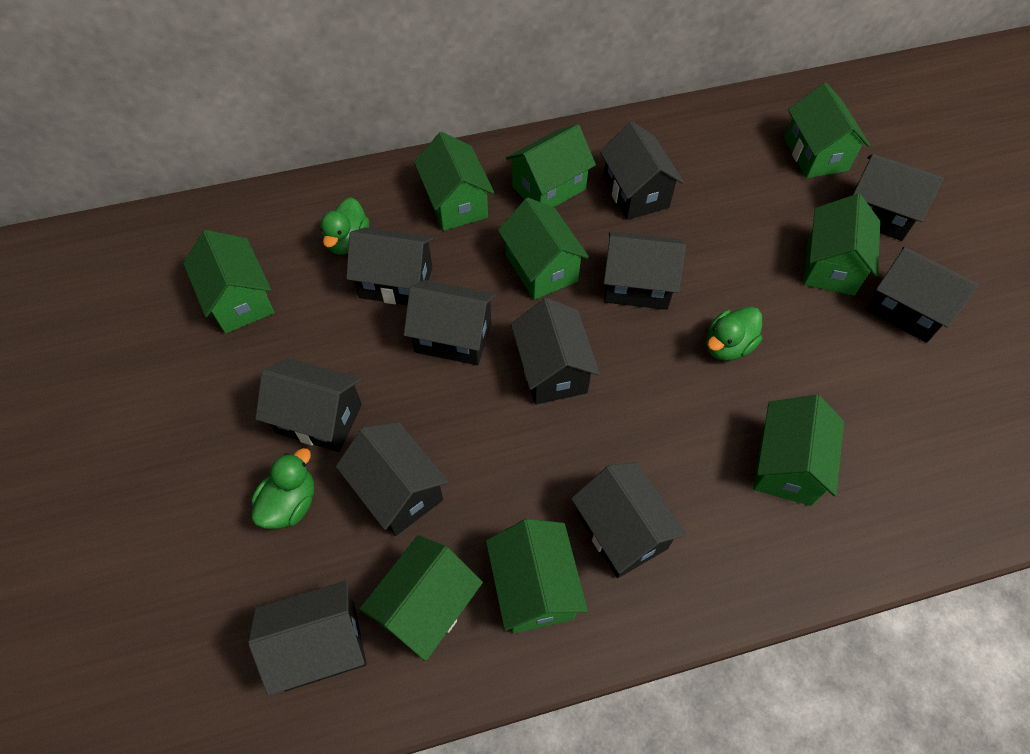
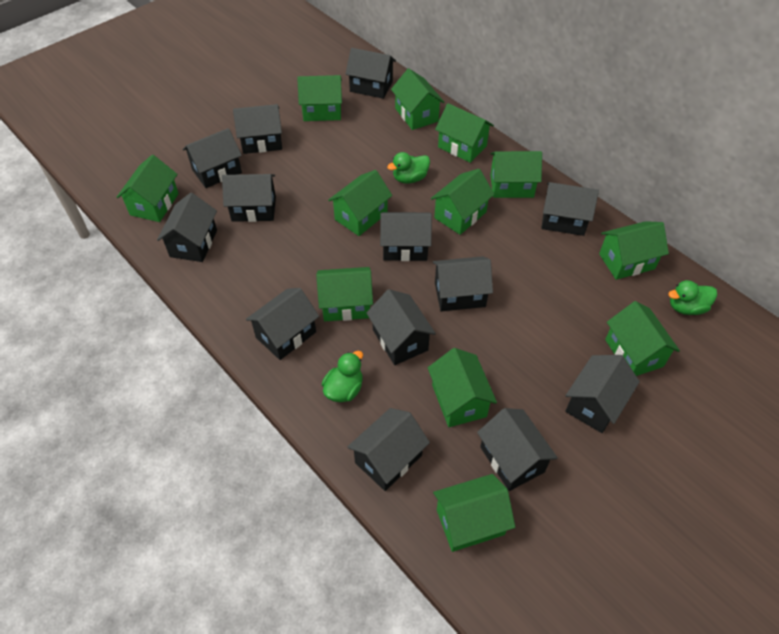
black house: [248,580,367,696] [255,358,362,452] [336,422,449,536] [346,228,434,305] [404,280,496,365] [511,298,600,405] [571,462,686,578] [600,121,684,220] [604,232,686,310] [853,154,944,241] [866,247,979,343] = 11 -> [157,193,217,262] [182,128,242,188] [222,174,276,222] [233,104,282,154] [246,288,319,360] [346,48,396,99] [347,408,430,491] [366,289,436,365] [380,212,432,261] [433,256,493,311] [477,408,558,491] [541,182,599,236] [565,355,640,433] = 13
green house: [183,230,275,334] [359,535,483,661] [414,132,494,231] [486,519,588,634] [498,198,589,300] [506,124,596,207] [753,395,844,506] [784,83,870,178] [804,193,880,295] = 9 -> [117,155,179,222] [297,75,342,121] [316,267,373,321] [328,170,392,236] [391,68,445,130] [428,348,497,427] [431,169,494,235] [433,474,515,552] [435,103,494,163] [490,151,542,198] [599,221,669,280] [605,301,680,376] = 12

